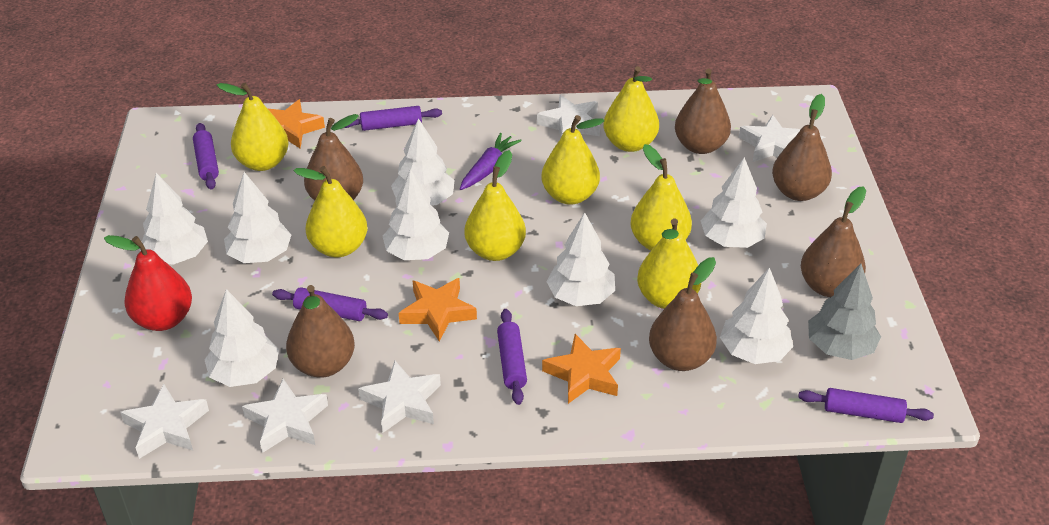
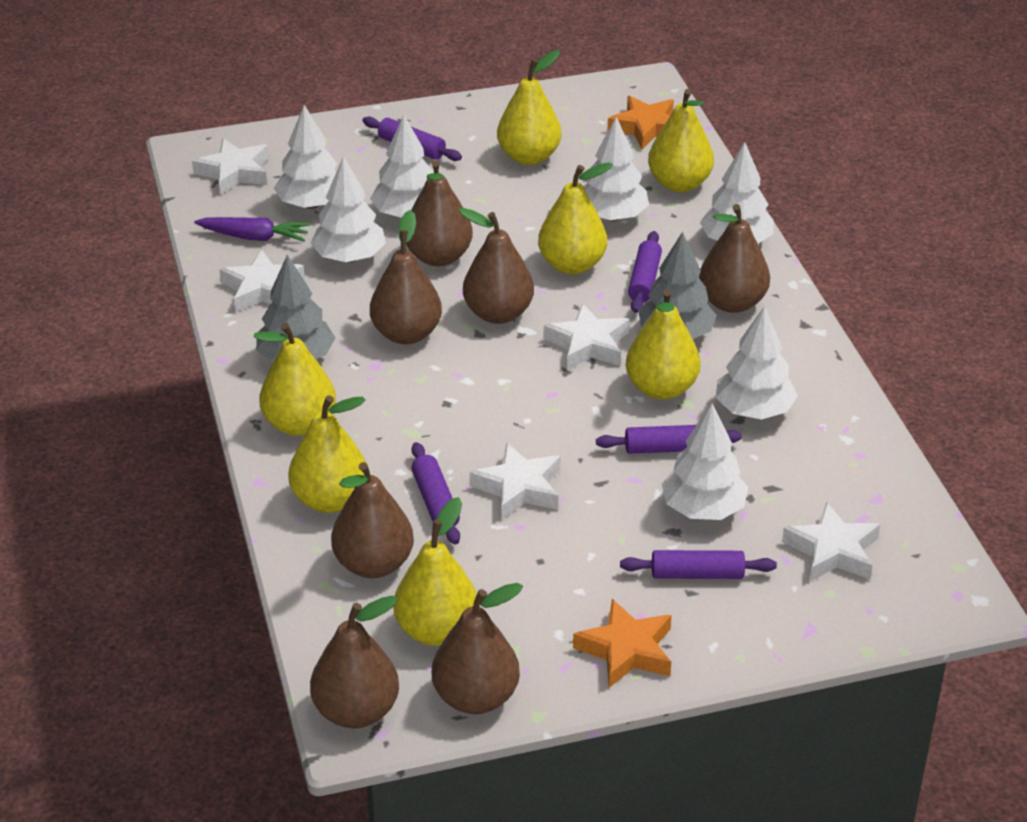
brown pear: [286,285,355,378] [304,114,363,201] [649,257,717,371] [675,69,731,154] [772,94,832,201] [801,186,866,297] = 6 -> [310,596,399,728] [331,462,414,578] [370,210,442,344] [406,160,473,266] [432,583,523,714] [459,208,534,324] [699,204,770,313] = 7
grey tree: [808,263,881,360] = 1 -> [256,255,335,362] [638,232,717,339] = 2
orange star: [267,99,325,149] [399,278,477,342] [542,334,621,404] = 3 -> [573,599,672,688] [608,96,674,149] = 2
red pear: [104,235,192,331] = 1 -> none = 0
white tree: [139,173,208,265] [204,289,279,387] [224,172,291,263] [383,169,449,260] [391,118,455,206] [546,212,615,306] [701,157,767,248] [720,267,793,364] = 8 -> [274,105,337,209] [311,156,386,262] [370,115,434,218] [583,117,649,221] [662,403,748,520] [700,142,773,244] [716,306,798,420] = 7

